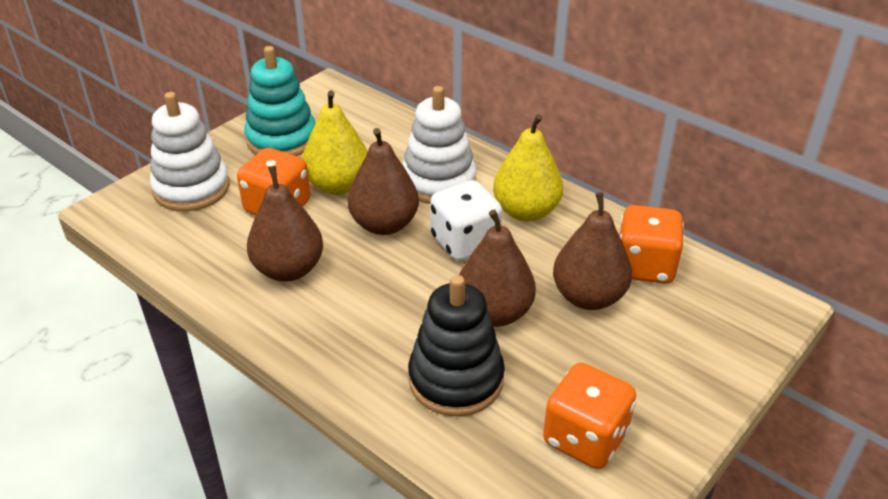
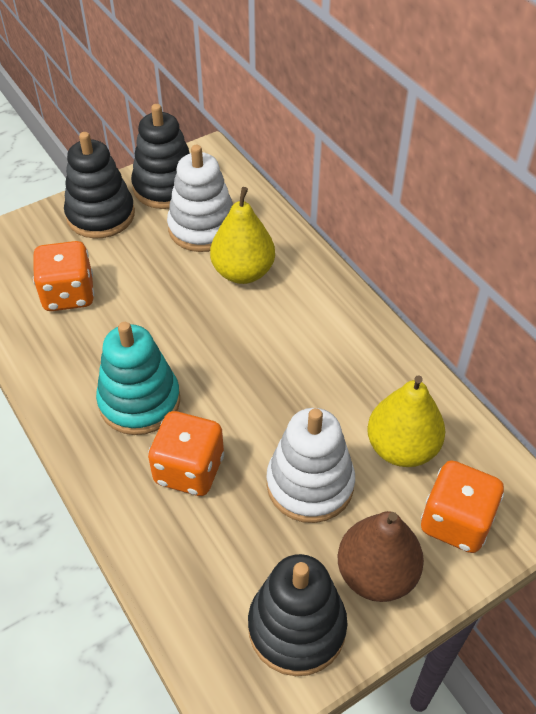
black stacking toy: [408,275,505,417] = 1 -> [64,132,135,238] [131,104,190,209] [248,554,347,676] = 3
brown pear: [247,166,323,282] [348,128,419,235] [459,210,536,327] [553,192,632,310] = 4 -> [338,511,424,602] = 1
white dice: [430,180,502,261] = 1 -> none = 0

